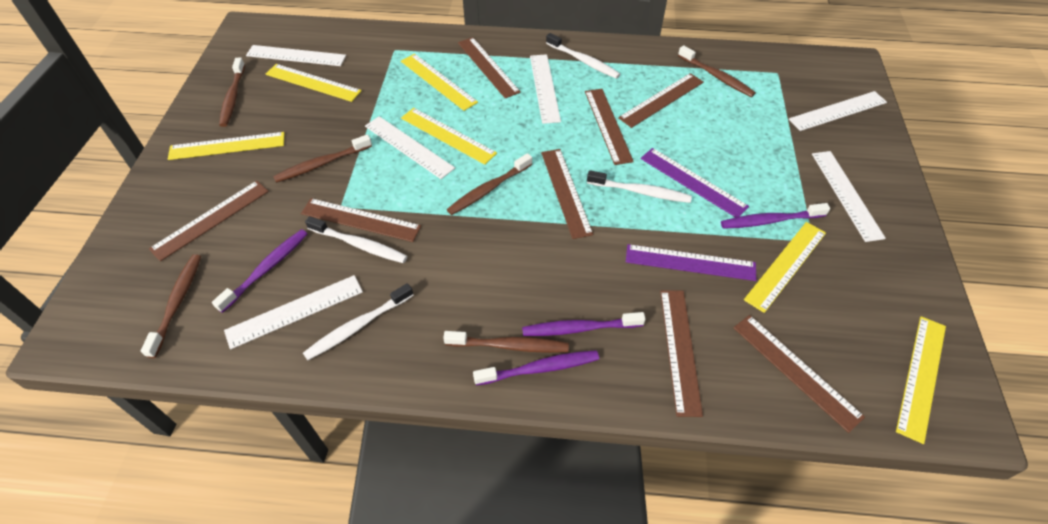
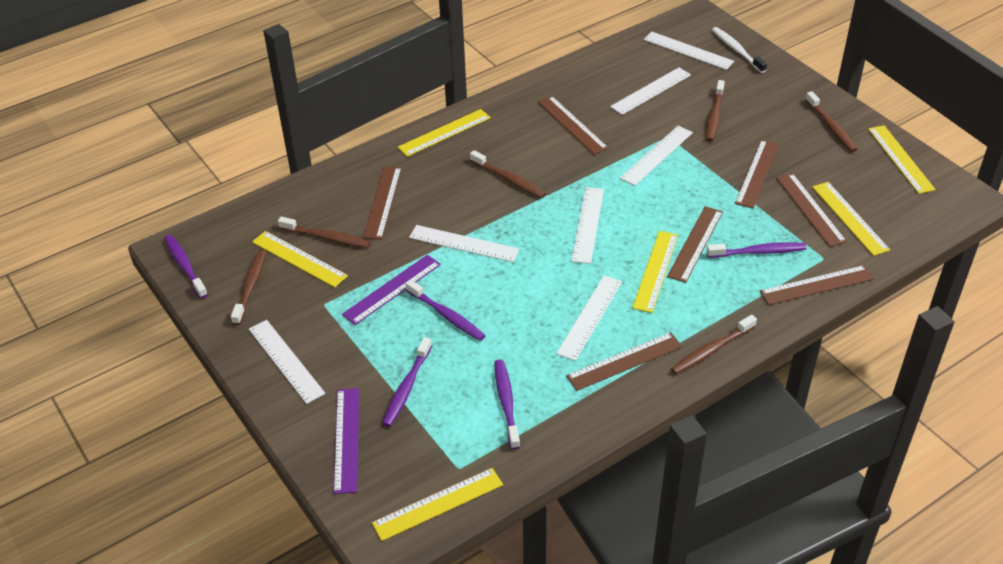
brown ruler: [149,181,269,261] [301,198,421,242] [458,37,521,98] [541,149,593,239] [585,89,634,165] [618,73,704,128] [660,290,703,417] [733,315,865,433] = 8 -> [363,166,402,239] [538,96,609,155] [566,332,682,391] [667,206,723,283] [735,140,779,208] [760,265,874,305] [776,173,847,247] = 7
purple toothbrush: [212,229,307,313] [473,350,599,385] [522,312,645,336] [721,203,830,229] = 4 -> [164,235,208,298] [382,337,432,427] [405,279,486,341] [495,359,520,450] [707,242,807,258] = 5
white ruler: [224,275,363,349] [246,45,346,66] [365,116,455,179] [530,54,561,124] [789,91,887,131] [812,151,886,242] = 6 -> [249,320,326,404] [409,225,520,262] [556,275,622,361] [571,187,604,264] [610,68,691,115] [620,126,693,186] [644,32,734,70] = 7
white toothbrush: [303,283,414,361] [305,216,407,263] [546,33,620,79] [587,170,692,203] = 4 -> [712,27,767,73] = 1

